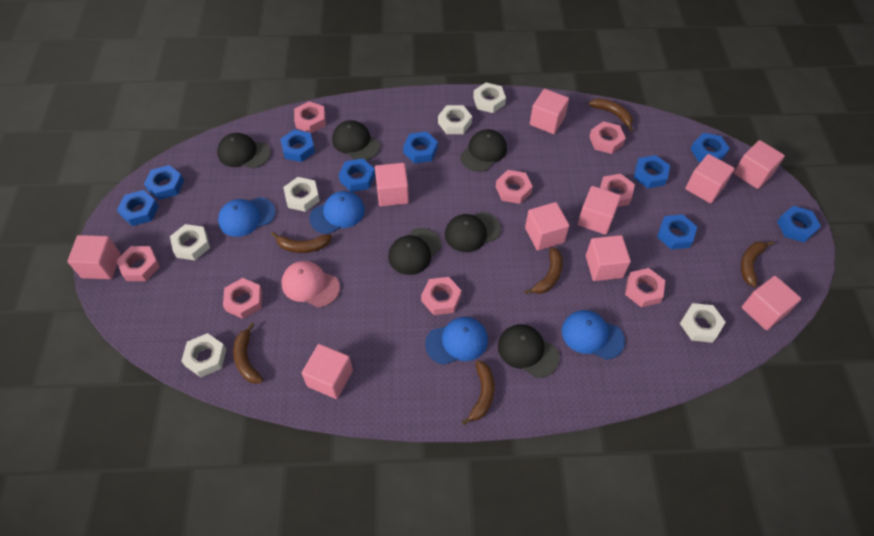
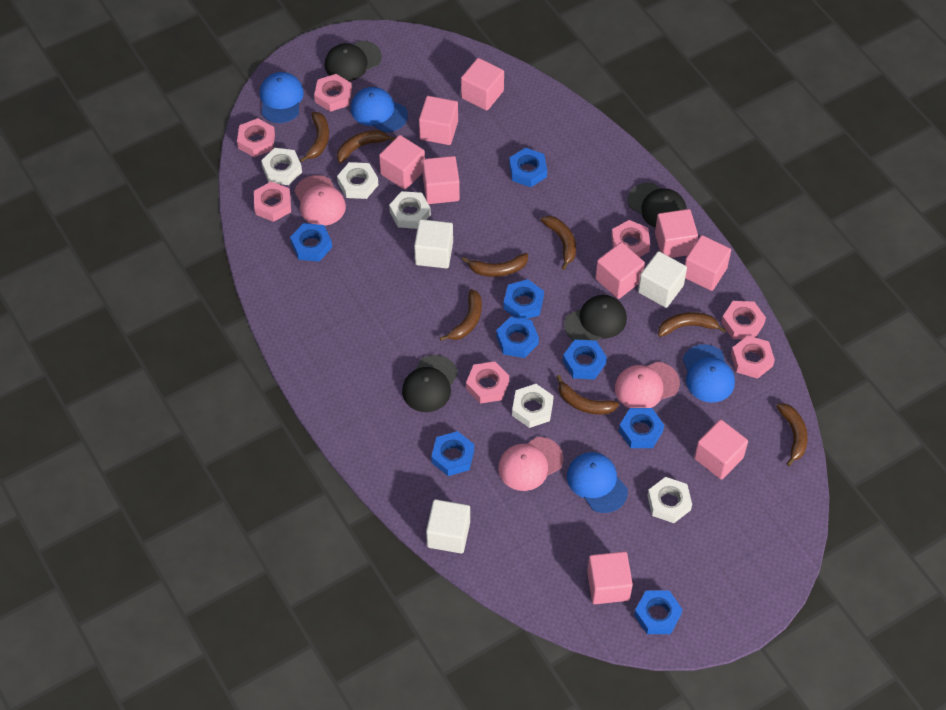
black cap: [217,133,271,168] [332,120,380,161] [388,228,441,275] [445,212,501,252] [460,129,507,172] [498,324,560,378] = 6 -> [325,41,382,81] [402,355,458,412] [564,295,627,341] [628,183,687,228] = 4
blue nut: [117,190,159,226] [144,165,184,200] [280,130,315,162] [339,158,375,192] [403,132,438,163] [634,155,670,188] [657,214,697,250] [691,133,730,162] [777,206,821,243] = 9 -> [290,223,332,262] [431,431,474,476] [496,317,539,358] [503,279,544,319] [509,148,547,187] [563,339,607,380] [619,408,664,448] [634,590,683,634] = 8
brown banana: [233,323,263,384] [271,232,332,253] [462,361,495,425] [525,247,563,294] [588,98,633,131] [741,241,774,287] = 6 -> [299,112,329,162] [337,130,396,163] [440,289,482,341] [462,253,528,277] [541,216,576,270] [556,375,619,415] [658,312,726,337] [776,403,808,466] = 8
pink cap: [281,261,340,308] = 1 -> [294,175,346,226] [498,437,564,491] [615,362,680,408] = 3
pink cube: [67,235,121,279] [302,344,353,399] [375,163,409,206] [525,202,569,251] [530,89,569,134] [578,186,621,235] [586,235,631,281] [685,154,735,203] [734,140,785,189] [742,276,801,330] = 10 -> [379,135,425,190] [419,96,458,145] [422,156,460,204] [461,58,504,111] [587,551,633,604] [595,242,645,299] [655,209,698,258] [685,235,731,291] [694,420,748,480] = 9
pink nut: [116,246,160,281] [223,278,262,319] [294,101,326,133] [421,277,462,315] [496,170,533,204] [589,121,626,154] [600,174,635,207] [625,268,665,307] = 8 -> [237,118,275,157] [254,181,291,222] [314,74,352,112] [466,362,509,404] [611,220,650,257] [721,301,766,339] [731,336,775,379] = 7
white cube: none = 0 -> [414,219,453,269] [426,499,470,554] [638,251,687,308] = 3
white nut: [170,224,210,260] [181,333,227,377] [283,177,320,212] [438,105,472,134] [473,83,506,113] [680,303,726,343] = 6 -> [261,148,302,185] [337,162,378,199] [389,191,431,229] [512,384,554,428] [647,477,692,523] = 5

